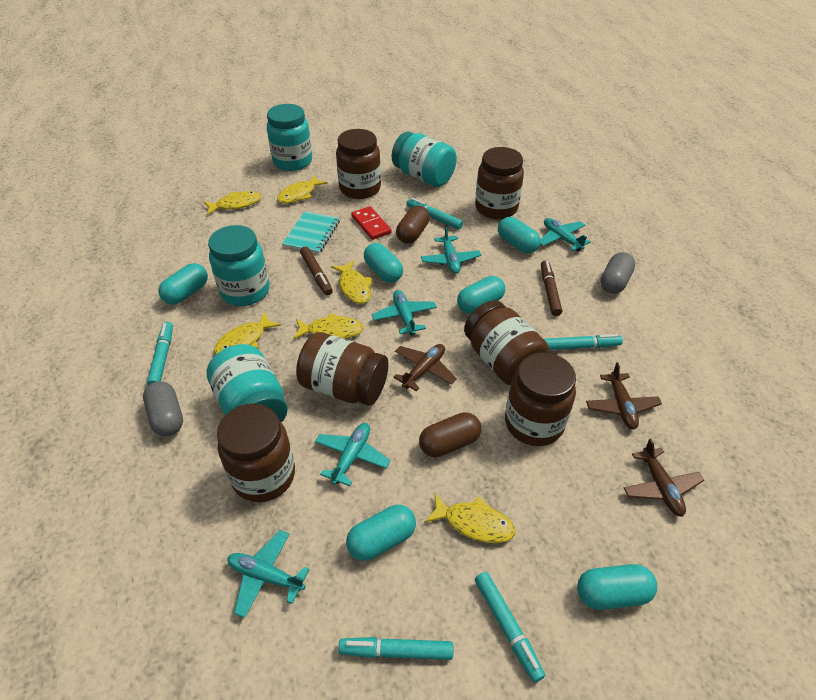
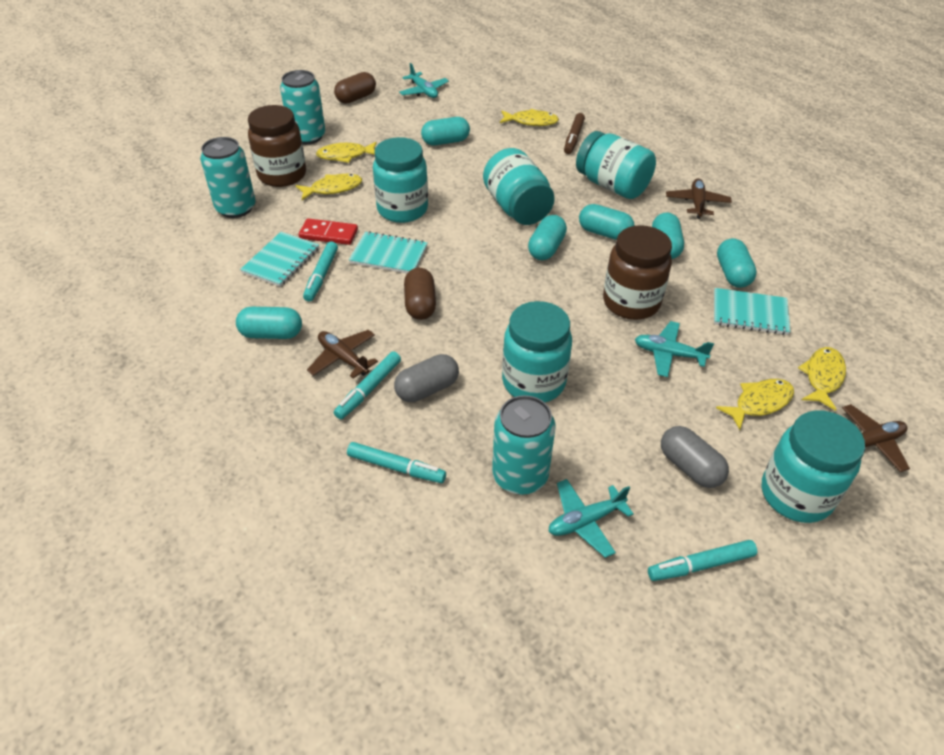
brown jar: [217,404,295,502] [296,332,388,406] [336,129,381,199] [464,300,549,385] [475,147,524,219] [505,352,576,446] = 6 -> [248,105,306,187] [603,225,672,320] = 2
brown marker: [300,246,333,296] [541,260,562,316] = 2 -> [564,113,585,154] = 1
turquoise can: none = 0 -> [200,137,256,218] [280,70,325,145] [492,395,556,495] = 3
turquoise jar: [207,344,288,423] [208,225,270,306] [267,104,312,171] [392,132,457,187] = 4 -> [373,137,428,223] [483,148,555,225] [502,301,572,402] [576,131,656,199] [762,410,865,523] = 5
turquoise marker: [147,322,173,386] [339,637,453,660] [407,198,463,229] [475,572,545,683] [544,334,623,350] = 5 -> [303,241,338,301] [334,351,401,419] [347,442,446,483] [648,540,757,581] = 4
turquoise notebook: [282,211,340,254] = 1 -> [240,232,319,287] [349,231,428,273] [714,288,791,335] = 3
turquoise plane: [227,530,309,618] [315,423,390,486] [372,290,437,336] [421,226,481,274] [540,218,590,251] = 5 -> [399,63,449,98] [548,479,633,558] [635,321,714,377] = 3
yellow fish: [203,191,261,215] [214,312,281,355] [277,175,328,204] [293,313,364,339] [331,260,372,304] [424,493,515,543] = 6 -> [296,174,362,200] [316,142,377,163] [500,109,559,126] [716,379,794,430] [798,347,846,411] = 5

